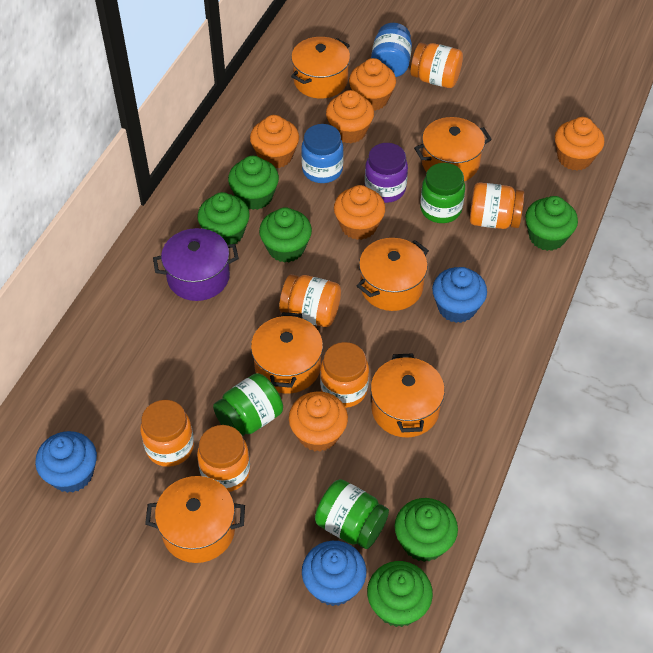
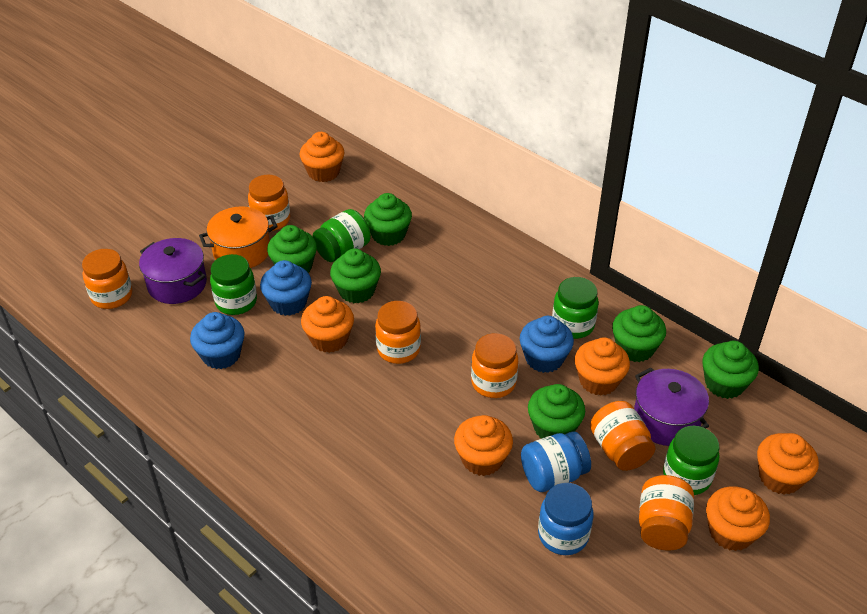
green jar: [213,373,283,436] [315,479,389,549] [420,163,465,223] = 3 -> [210,254,257,315] [313,209,371,262] [552,277,599,339] [663,426,720,495] = 4
orange pot: [145,476,245,563] [251,312,323,394] [291,37,350,99] [357,238,429,311] [371,353,445,437] [414,117,492,181] = 6 -> [199,206,277,268] = 1
purple jar: [365,143,408,203] = 1 -> none = 0
purple pot: [153,228,239,301] = 1 -> [139,238,207,304] [634,368,709,446] = 2

